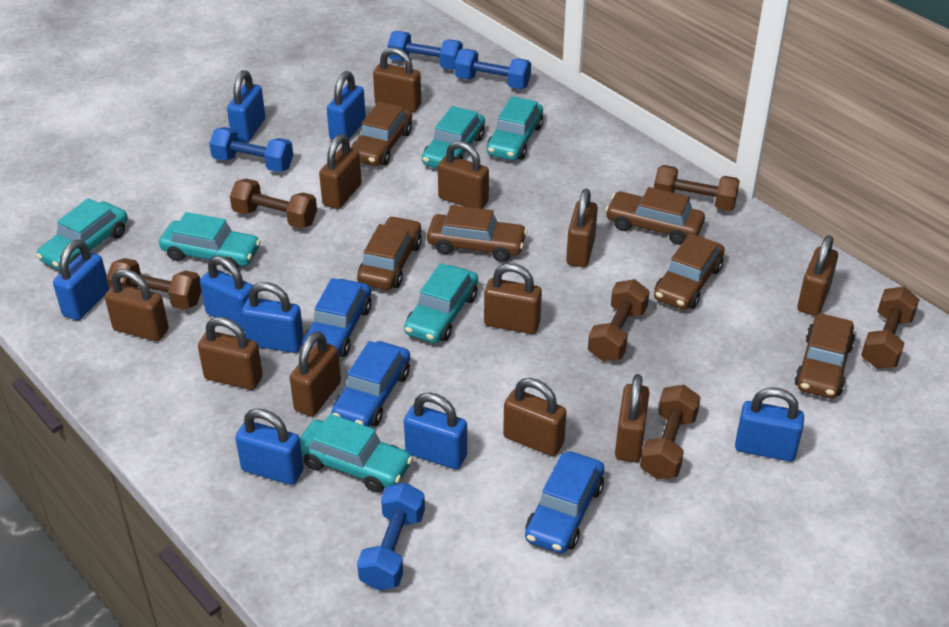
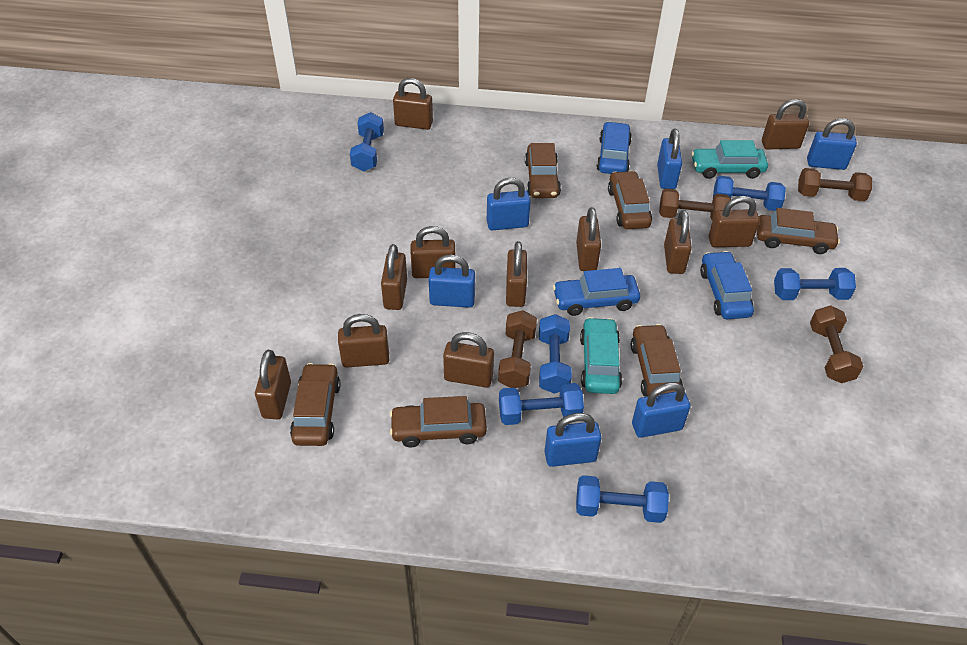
blue dumbbell: [209,127,293,172] [357,483,425,590] [388,31,463,70] [455,49,531,89] = 4 -> [350,112,384,171] [499,383,584,425] [539,314,572,394] [576,475,669,523] [713,176,786,211] [774,268,856,300] = 6
blue padlock: [53,240,109,321] [200,256,253,330] [227,70,265,143] [235,408,304,485] [241,282,304,353] [327,71,366,143] [404,392,467,470] [735,387,804,461] = 8 -> [429,254,475,308] [487,178,531,230] [544,413,601,467] [632,382,691,438] [657,129,682,189] [807,118,857,170] = 6
brown dumbbell: [106,258,201,310] [230,179,317,229] [588,279,650,361] [640,385,701,479] [654,165,740,211] [861,287,920,369] = 6 -> [498,310,537,388] [659,188,731,221] [798,168,872,201] [810,305,864,383] = 4
turquoise car: [36,198,128,270] [159,212,261,271] [300,414,413,493] [404,263,478,343] [422,106,485,168] [486,96,543,160] = 6 -> [580,317,622,394] [691,140,768,179] = 2

